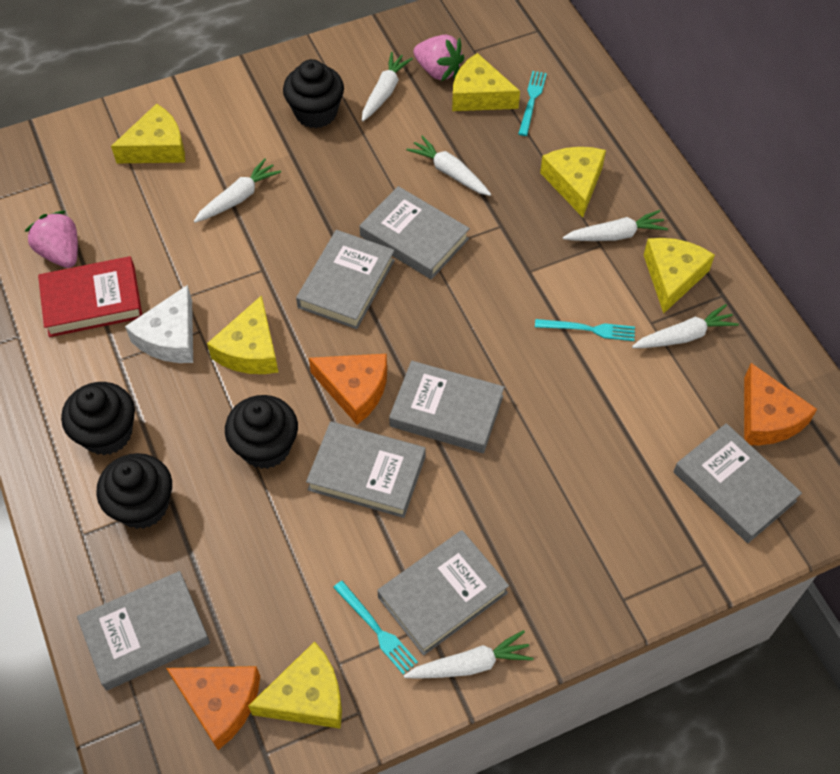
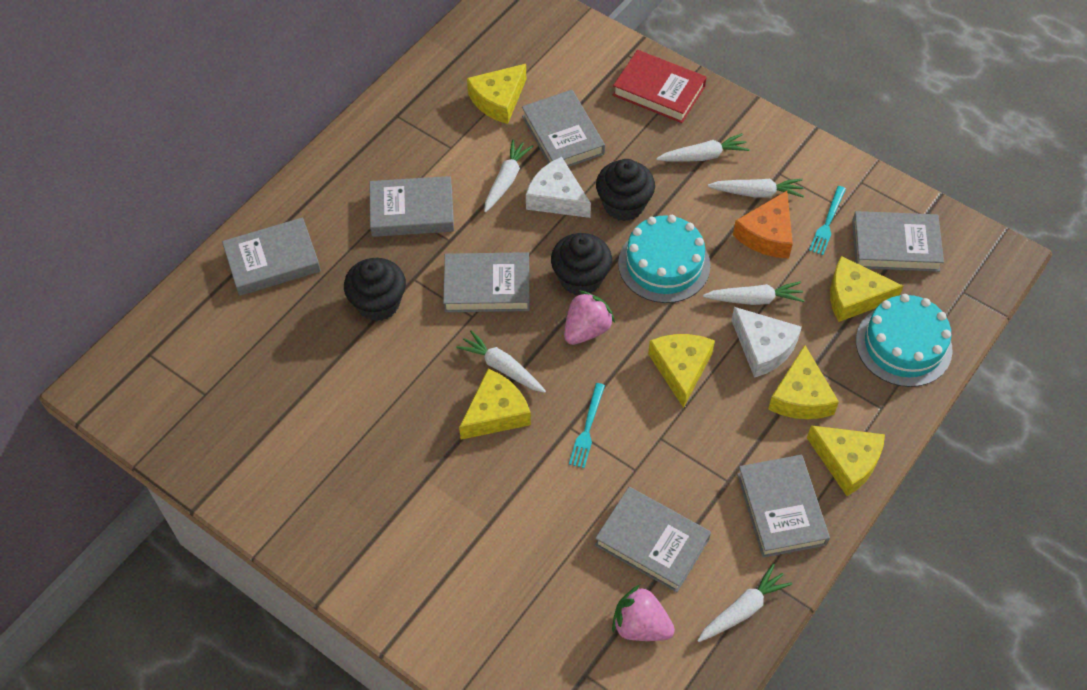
black cupcake: [61,382,135,455] [96,453,172,529] [225,395,298,469] [283,59,344,128] = 4 -> [344,258,406,321] [551,233,612,295] [596,159,655,221] = 3
orange cheese: [166,666,260,750] [309,354,387,425] [744,363,817,445] = 3 -> [733,191,793,258] = 1
turquoise cake: none = 0 -> [618,215,711,303] [856,294,953,387] = 2
turquoise fork: [333,581,418,674] [518,71,547,136] [535,319,635,341] = 3 -> [569,383,605,468] [809,186,846,255] = 2
white cheese: [125,285,193,363] = 1 -> [526,157,591,218] [731,307,802,378] = 2

